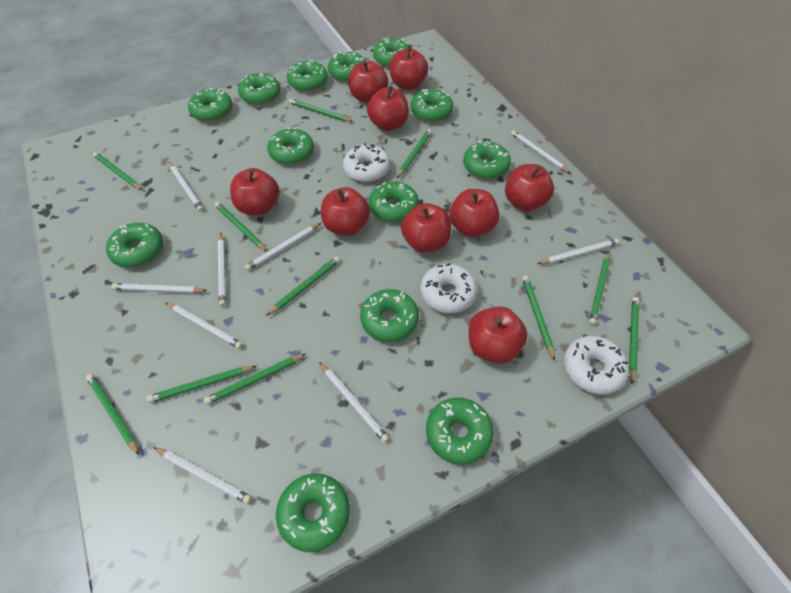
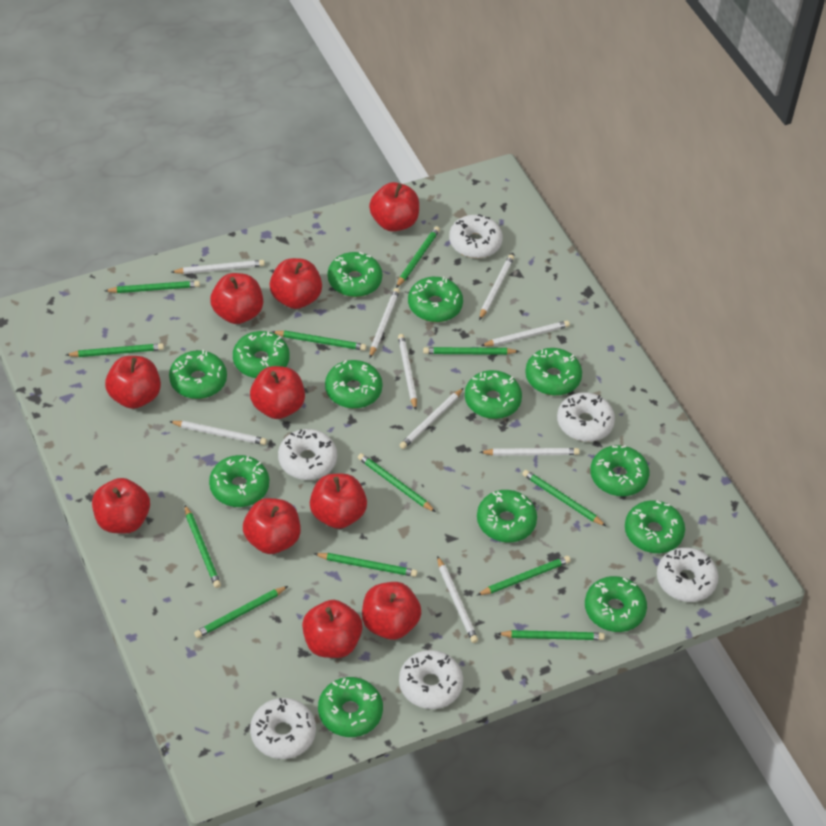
green pencil: [86,374,139,455] [93,152,142,190] [147,366,256,403] [204,354,306,405] [215,202,267,252] [266,257,340,316] [289,99,353,122] [397,129,432,178] [522,275,555,361] [589,252,610,325] [629,297,639,385] = 11 -> [66,343,164,357] [105,281,200,293] [185,505,221,588] [194,586,288,638] [272,331,366,351] [315,553,417,577] [358,453,436,512] [396,226,440,288] [423,347,520,355] [477,556,571,595] [497,630,605,640] [522,470,606,526] = 12
red apple: [230,168,279,215] [321,187,370,236] [349,60,388,103] [367,86,409,131] [389,46,428,90] [401,203,451,253] [449,189,499,237] [469,306,528,364] [505,164,554,211] = 9 -> [92,478,150,534] [105,356,161,409] [210,273,263,324] [243,498,301,554] [250,366,305,419] [270,258,322,309] [302,600,363,658] [310,474,367,529] [362,582,421,640] [369,182,419,232] = 10
white donut: [343,143,390,182] [420,263,477,314] [564,336,629,395] = 3 -> [250,698,316,759] [278,429,337,480] [399,650,463,709] [449,214,503,258] [557,392,615,442] [657,547,718,602] = 6

